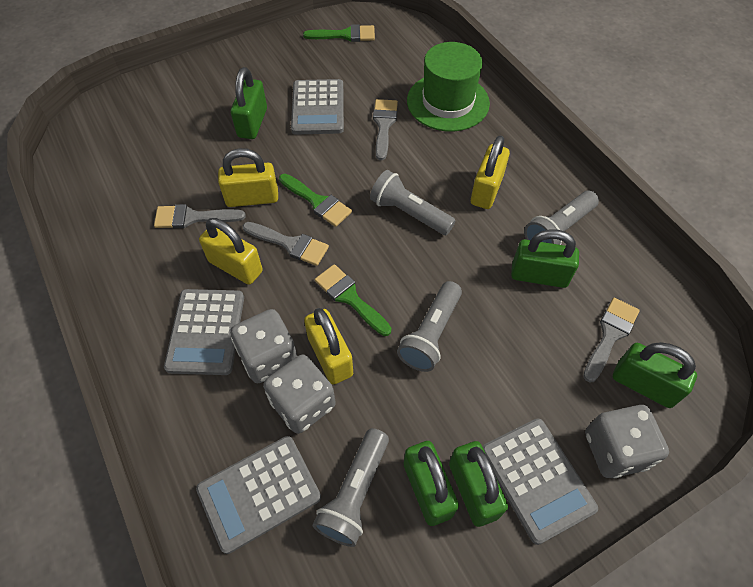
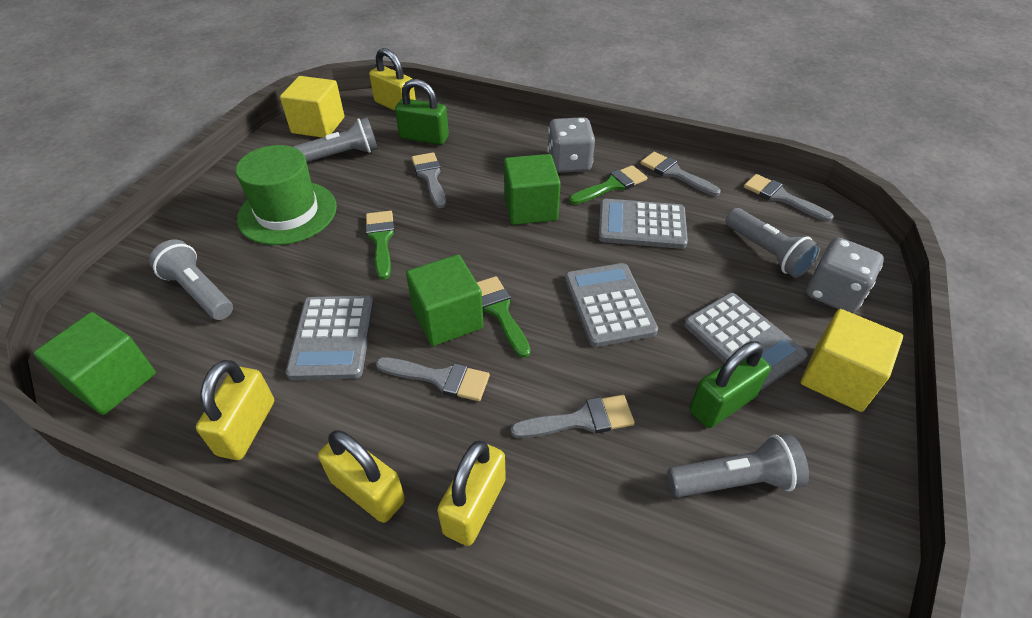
green cube: none = 0 -> [34,312,156,415] [406,254,484,346] [504,154,561,225] = 3
green padlock: [231,67,267,139] [404,441,459,526] [449,441,508,527] [511,229,579,288] [613,342,697,408] = 5 -> [395,79,449,145] [690,341,771,428] = 2
grey brush: [154,204,246,228] [243,222,329,266] [373,99,398,160] [583,298,640,383] = 4 -> [376,357,490,401] [411,152,446,208] [511,395,635,438] [640,152,721,196] [744,174,834,222] = 5
grey dice: [230,309,297,383] [263,355,336,434] [585,405,669,478] = 3 -> [547,117,595,173] [806,238,884,313] = 2
yellow cube: none = 0 -> [280,76,344,138] [801,309,903,412] = 2

